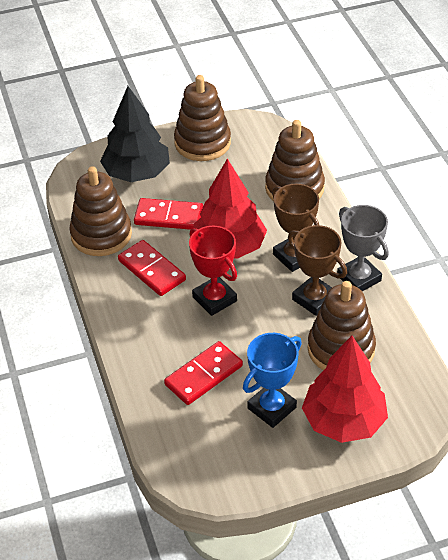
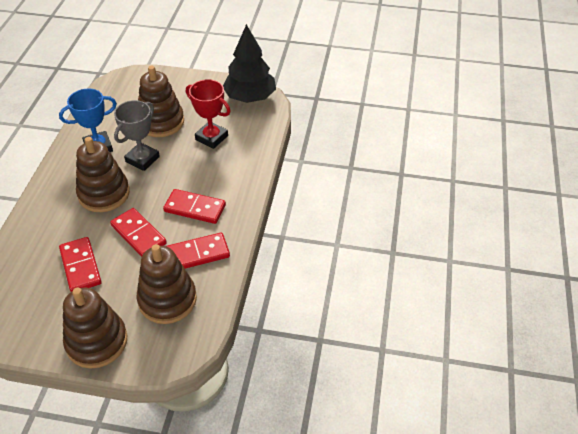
brown trophy: [272,183,319,272] [288,225,347,316] = 2 -> none = 0
red domino: [118,240,186,296] [134,198,203,230] [164,341,243,405] = 3 -> [59,237,102,292] [110,208,167,257] [163,189,226,224] [166,232,230,269] = 4
red tree: [193,159,267,259] [302,336,388,443] = 2 -> none = 0

